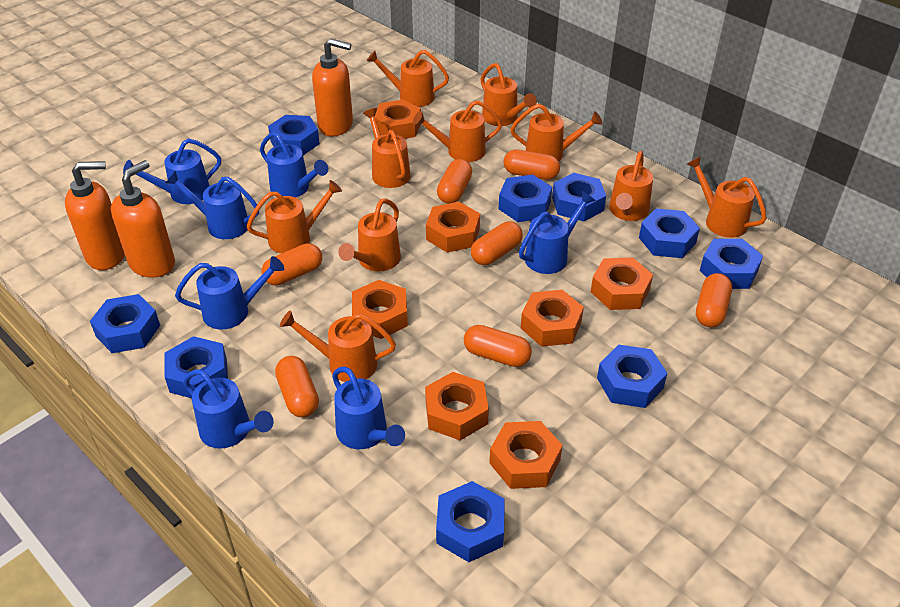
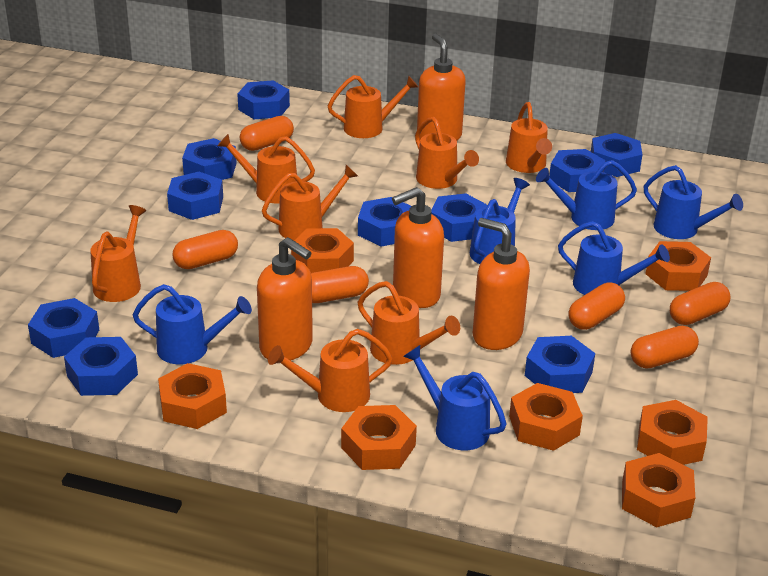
blue nut: [90,294,160,353] [165,336,228,398] [268,115,320,155] [436,481,505,562] [499,175,552,222] [552,173,606,221] [597,345,667,408] [639,208,700,258] [700,239,763,289] = 9 -> [28,298,99,358] [64,337,138,396] [167,172,223,220] [182,138,237,180] [237,80,290,119] [358,197,411,247] [431,193,488,242] [525,336,595,393] [549,149,606,192] [591,133,643,177] = 10
blue watering can: [123,138,221,204] [166,171,259,239] [175,256,284,330] [183,369,274,448] [260,132,328,197] [332,366,405,449] [519,191,596,274] = 7 -> [133,284,252,364] [403,345,506,450] [470,178,530,264] [536,160,637,230] [558,221,670,295] [644,165,743,239] = 6
orange capsule: [261,243,322,286] [275,356,319,417] [437,159,472,204] [464,325,532,367] [471,222,523,265] [504,150,560,180] [696,273,732,327] = 7 -> [172,230,238,269] [240,116,294,151] [311,266,369,303] [568,283,625,330] [631,326,699,369] [670,282,730,325] = 6
orange soap dispenser: [65,161,125,270] [111,160,175,278] [312,38,353,136] = 3 -> [257,237,313,361] [392,187,444,308] [417,34,466,140] [473,218,530,350] = 4
orange watering can: [246,180,342,254] [280,310,396,382] [338,198,401,272] [363,108,411,188] [367,50,449,107] [413,100,502,162] [480,63,537,126] [510,104,603,161] [609,151,653,221] [687,156,767,238] = 10 -> [90,205,146,302] [217,134,315,204] [262,165,358,240] [268,329,392,412] [328,75,418,138] [358,281,460,365] [415,117,479,189] [506,102,552,173] = 8

